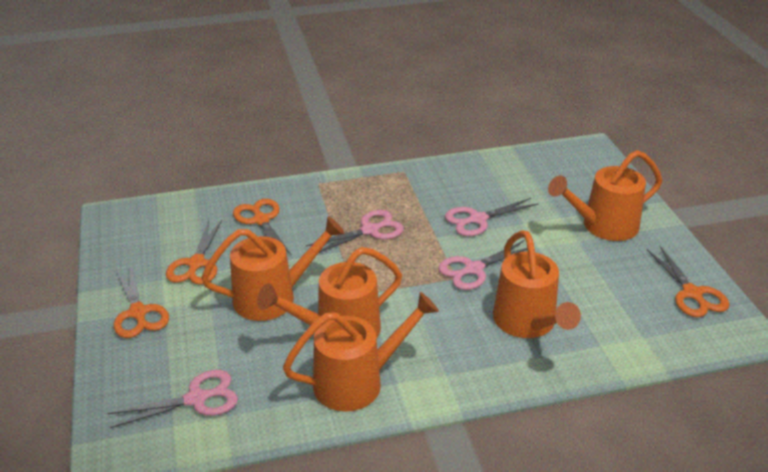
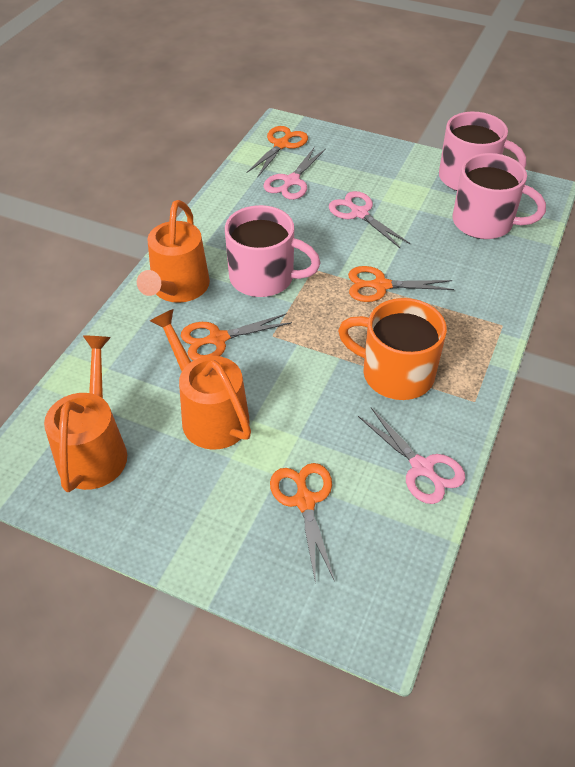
orange mug: none = 0 -> [338,298,447,400] = 1
orange watering can: [201,216,345,321] [257,247,402,338] [283,292,439,412] [493,230,581,338] [548,150,662,241] = 5 -> [44,336,127,492] [137,200,210,303] [150,309,251,450] = 3
pink mug: none = 0 -> [225,205,320,297] [439,112,526,191] [452,153,546,239] = 3
pink scissors: [107,370,238,428] [306,210,404,253] [438,240,528,290] [445,198,538,236] = 4 -> [263,147,326,200] [329,191,410,248] [358,407,465,504] = 3

